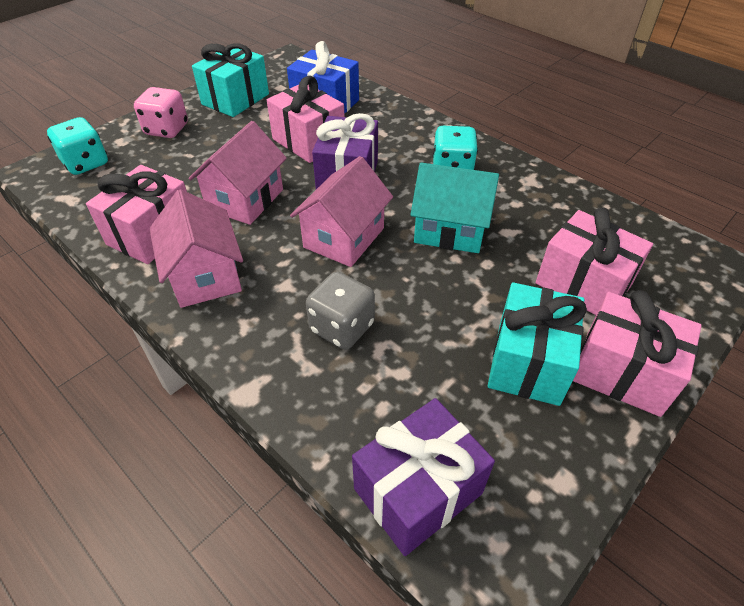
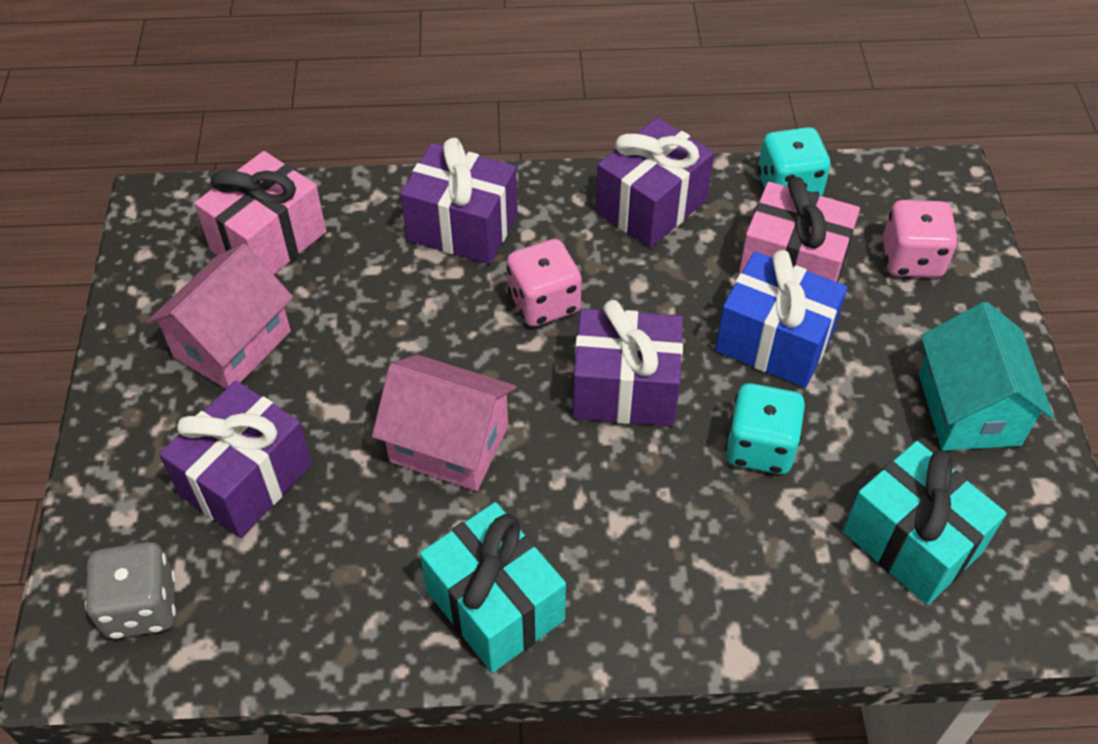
pink dice: [134,87,188,138] = 1 -> [507,239,582,327] [883,200,958,278] = 2
pink gift: [86,165,187,264] [267,76,345,163] [536,208,653,315] [573,290,702,417] = 4 -> [194,151,326,274] [738,177,860,283] = 2
pink house: [149,189,243,308] [189,121,287,225] [290,156,393,267] = 3 -> [147,244,293,389] [372,355,517,491] = 2
purple gift: [312,113,378,189] [352,398,495,556] = 2 -> [159,381,312,538] [400,138,518,264] [573,300,683,426] [596,117,714,248] = 4

